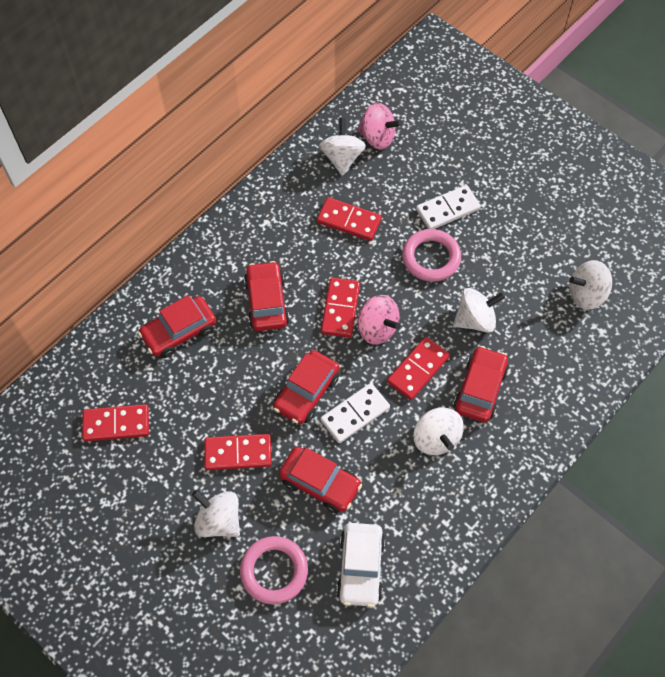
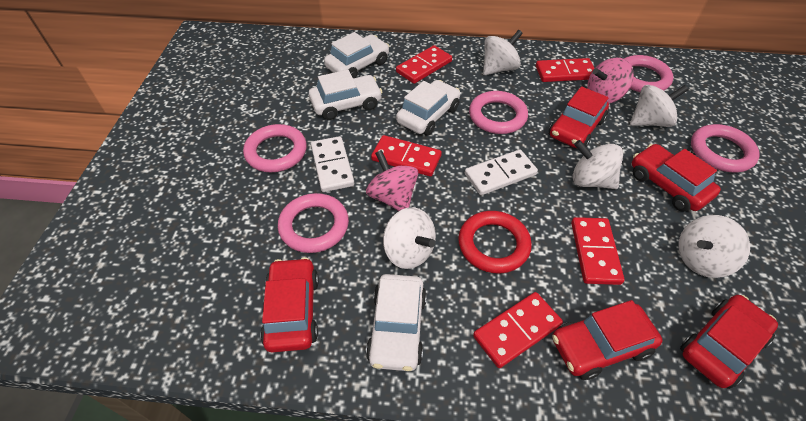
pink ring: [240,536,308,604] [402,229,461,282] = 2 -> [243,124,307,172] [278,193,349,253] [469,91,528,134] [624,55,673,92] [691,124,760,172] = 5
red ring: none = 0 -> [458,211,532,273] = 1
white car: [336,523,385,607] = 1 -> [309,70,383,120] [324,32,389,78] [366,274,427,371] [396,80,460,136] = 4

